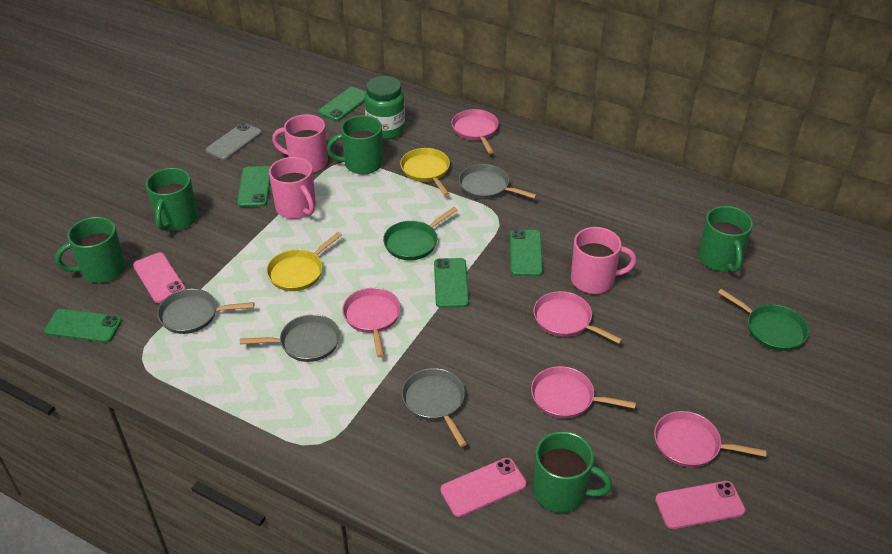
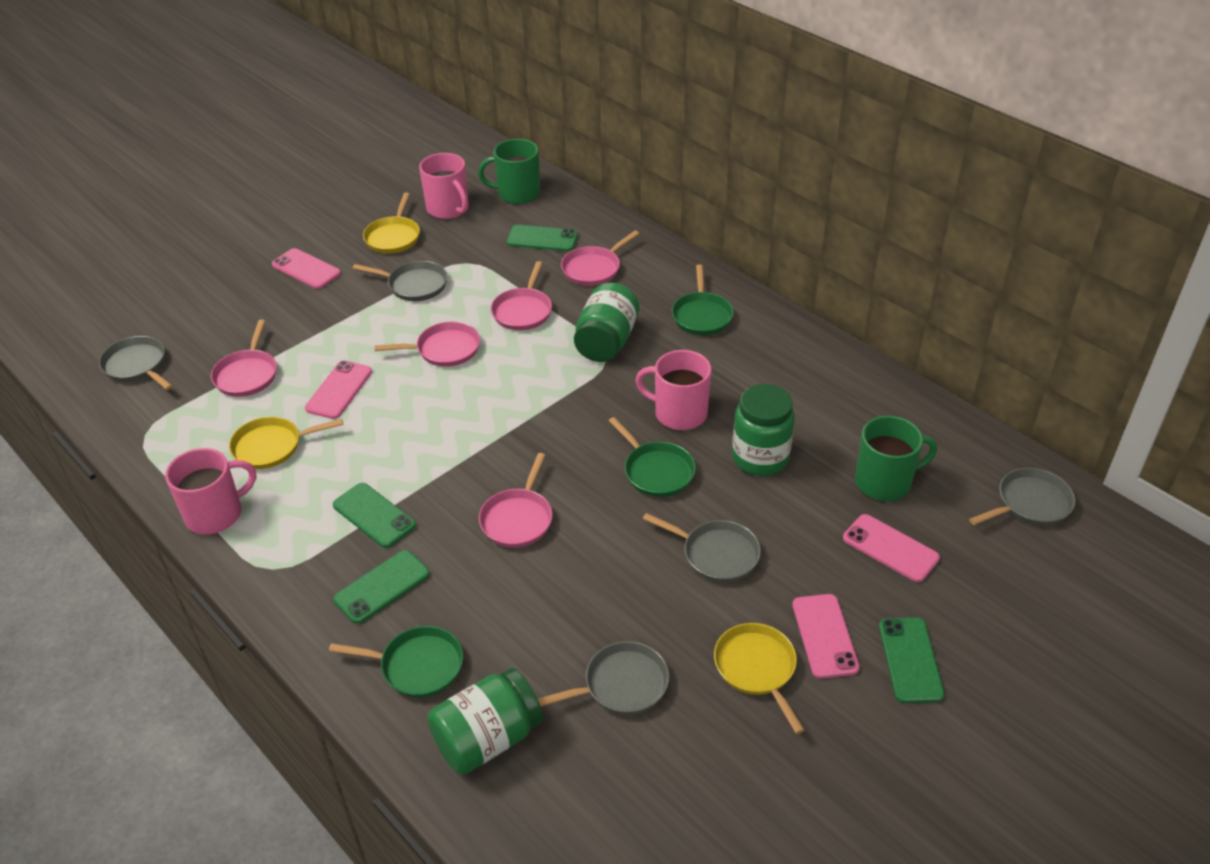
green jar: [364,76,405,140] = 1 -> [427,668,543,775] [574,282,639,362] [732,384,795,476] = 3
green mug: [55,217,126,283] [146,168,198,231] [327,115,383,174] [533,431,612,513] [698,206,753,272] = 5 -> [478,139,540,204] [855,416,937,501] = 2
green pan: [383,207,457,260] [718,289,809,351] = 2 -> [329,626,463,698] [608,417,696,497] [672,264,734,335] = 3
green phone: [44,309,122,343] [237,166,270,207] [318,87,365,121] [434,258,469,308] [510,229,543,276] = 5 -> [333,483,416,548] [333,550,430,624] [507,225,578,251] [879,617,945,703] = 4
grey pan: [157,289,254,334] [240,314,340,362] [402,368,467,447] [459,164,537,199] = 4 -> [99,336,173,390] [353,261,448,301] [538,641,669,715] [643,513,761,582] [969,468,1075,526] = 5
grey phone: [206,123,262,160] = 1 -> none = 0
pink phone: [133,252,186,303] [440,458,527,517] [655,481,745,529] = 3 -> [272,248,341,289] [305,360,372,419] [792,594,860,679] [843,514,940,582] = 4
yellow pan: [266,232,342,291] [400,148,450,196] = 2 -> [229,417,343,469] [363,192,420,254] [714,623,805,734] = 3

